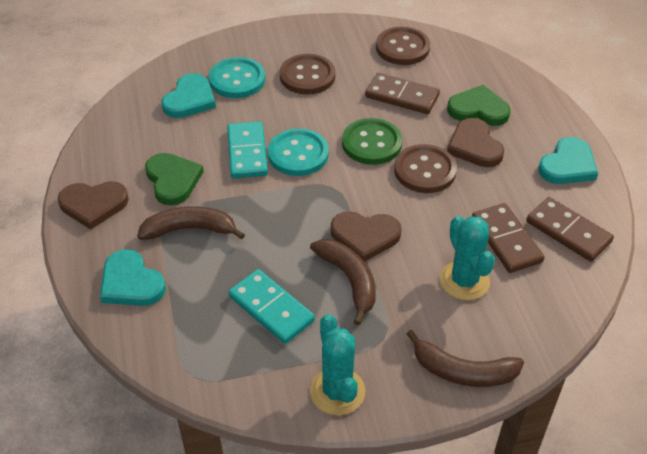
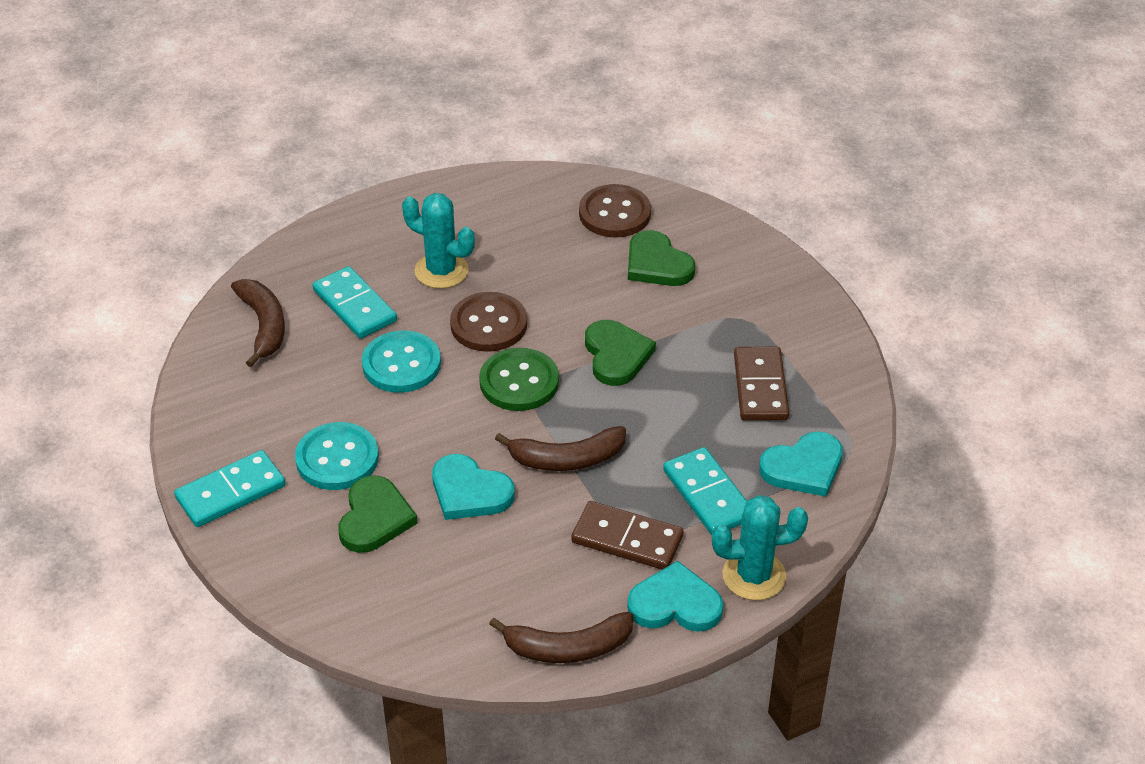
brown button: [280,54,336,94] [376,27,430,65] [394,144,457,193] = 3 -> [450,292,527,352] [579,184,651,238] = 2
brown domino: [365,73,440,114] [472,203,544,273] [526,197,614,262] = 3 -> [571,501,684,570] [734,347,789,421] = 2
brown heart: [58,181,129,230] [331,211,402,262] [447,118,504,167] = 3 -> none = 0
green heart: [145,153,204,205] [447,85,511,126] = 2 -> [338,476,418,553] [585,320,656,386] [628,230,695,286] = 3
turquoise domino: [227,121,268,178] [229,269,315,344] = 2 -> [174,450,286,527] [313,266,397,339] [663,447,747,535] = 3

